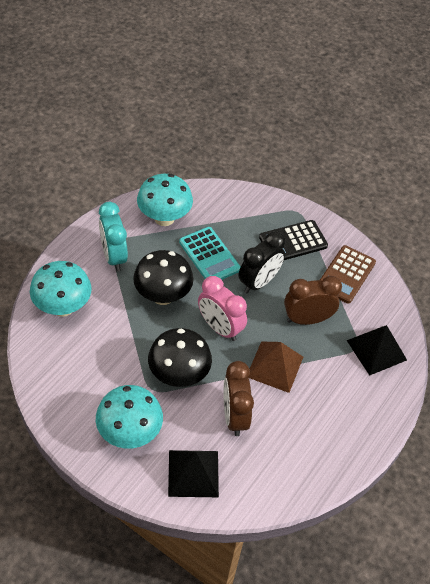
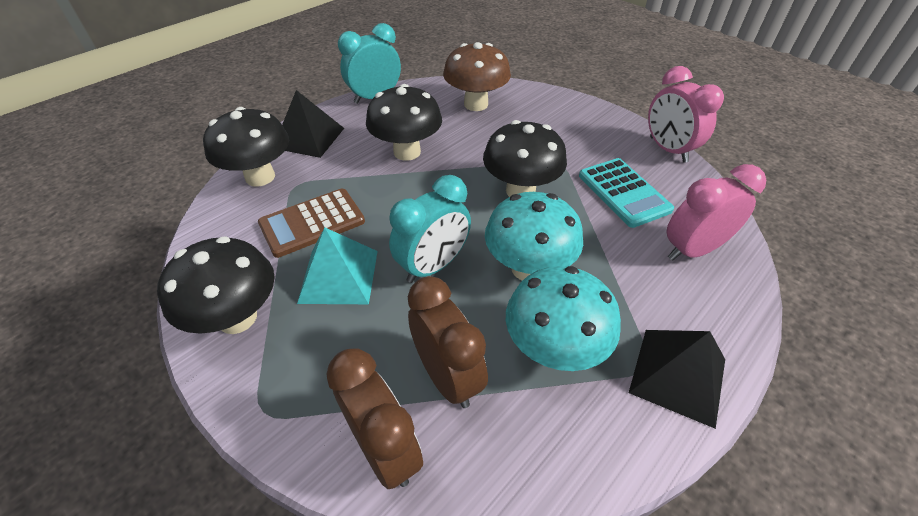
black calculator: [259,220,328,260] = 1 -> none = 0
black clock: [238,231,285,294] = 1 -> none = 0
black mushroom: [133,250,194,305] [148,328,212,387] = 2 -> [157,236,275,334] [203,107,289,187] [366,84,442,161] [483,120,567,197] = 4
brown mushroom: none = 0 -> [443,42,511,111] = 1
brown pyramid: [248,342,303,393] = 1 -> none = 0
pink clock: [198,276,247,341] = 1 -> [648,66,724,163] [666,164,766,261] = 2
turquoise clock: [99,202,128,271] = 1 -> [338,23,401,104] [389,175,471,283] = 2
turquoise mushroom: [30,261,92,317] [96,385,163,449] [137,174,193,226] = 3 -> [485,192,583,281] [506,266,621,371] = 2
turquoise pyramid: none = 0 -> [297,227,378,304] = 1

